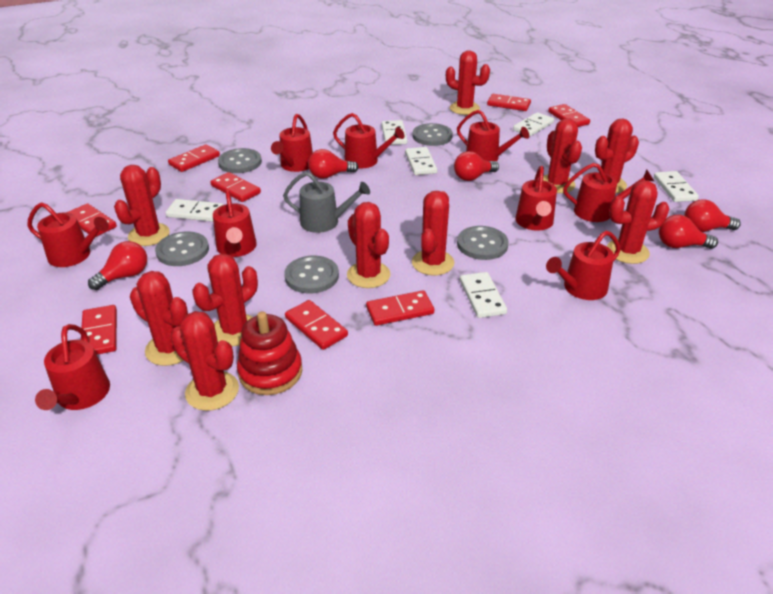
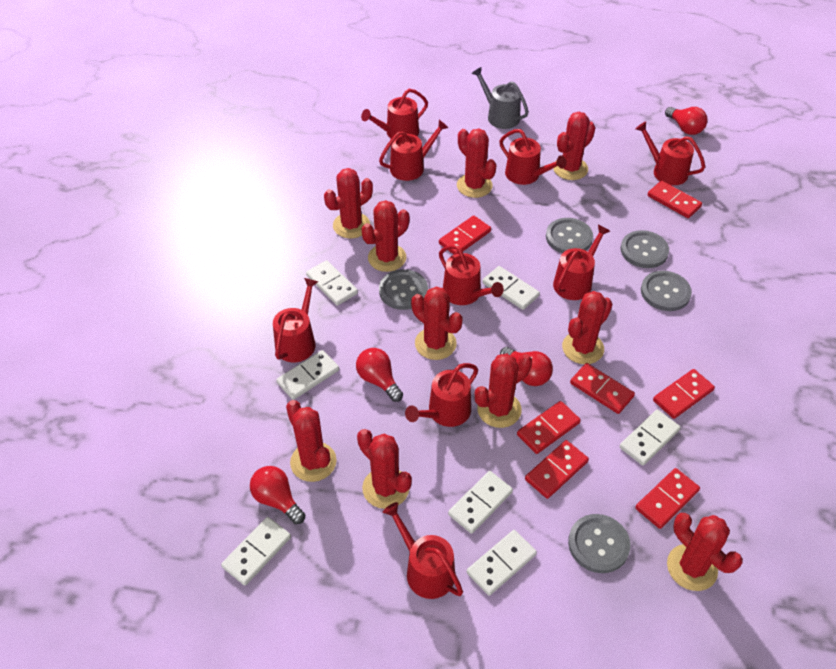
red domino: [66,203,117,237] [81,305,117,355] [168,144,220,172] [210,172,261,202] [285,300,348,350] [366,290,434,326] [487,94,531,111] [548,104,590,127] = 8 -> [439,216,491,255] [517,401,581,454] [525,440,589,499] [570,363,635,414] [636,468,700,529] [648,181,702,218] [653,369,715,419] = 7
red light bulb: [88,241,147,290] [308,149,359,179] [454,151,499,181] [659,215,718,249] [684,199,741,232] = 5 -> [250,466,305,524] [356,348,403,402] [500,347,553,386] [665,107,707,135] = 4
red stacking toy: [237,311,302,395] = 1 -> none = 0
white domino: [165,199,224,222] [382,120,407,145] [405,147,437,175] [460,272,507,318] [513,112,554,136] [654,171,699,202] = 6 -> [221,517,291,586] [276,350,339,400] [306,260,358,306] [448,471,513,534] [467,530,537,596] [483,266,540,310] [620,410,680,466] = 7

